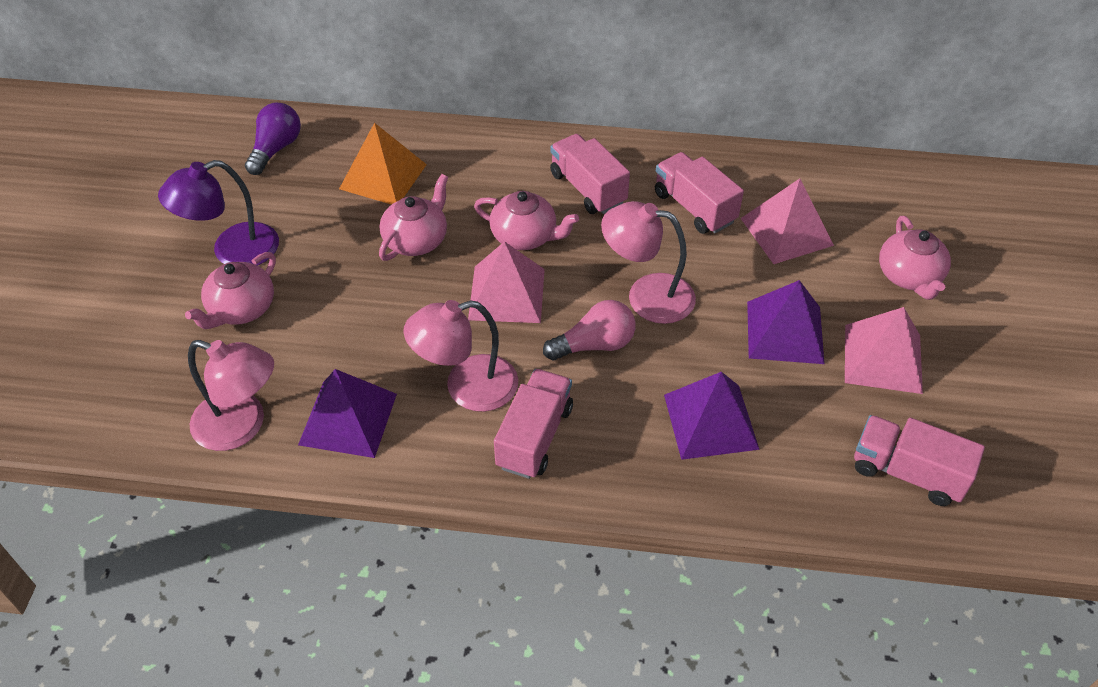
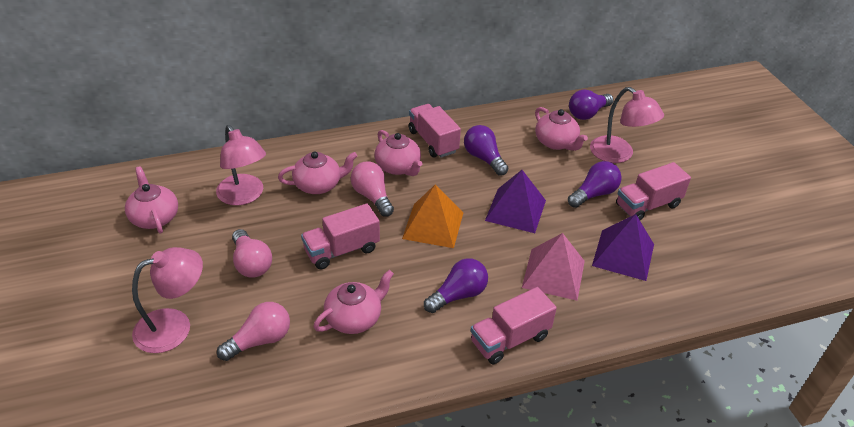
pink light bulb: [543,300,635,360] = 1 -> [217,302,290,361] [232,229,272,278] [351,161,394,217] = 3
pink pyramid: [468,241,545,323] [740,179,834,264] [845,307,923,394] = 3 -> [522,233,585,301] = 1
pink teapot: [185,252,276,329] [379,174,448,261] [474,191,579,250] [879,216,951,300] = 4 -> [125,166,178,234] [278,151,357,194] [313,270,394,334] [374,130,422,176] [535,107,588,151] = 5
purple lamp: [158,160,279,266] = 1 -> none = 0
purple light bulb: [245,103,301,175] = 1 -> [424,258,488,313] [464,125,508,176] [568,161,622,208] [569,89,614,120] = 4
purple pyramid: [298,369,397,458] [664,372,760,460] [747,280,825,364] = 3 -> [485,170,546,233] [592,214,654,281] = 2

